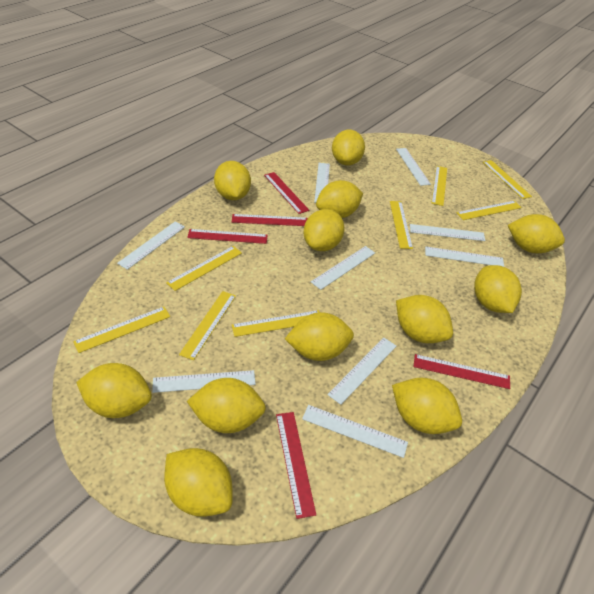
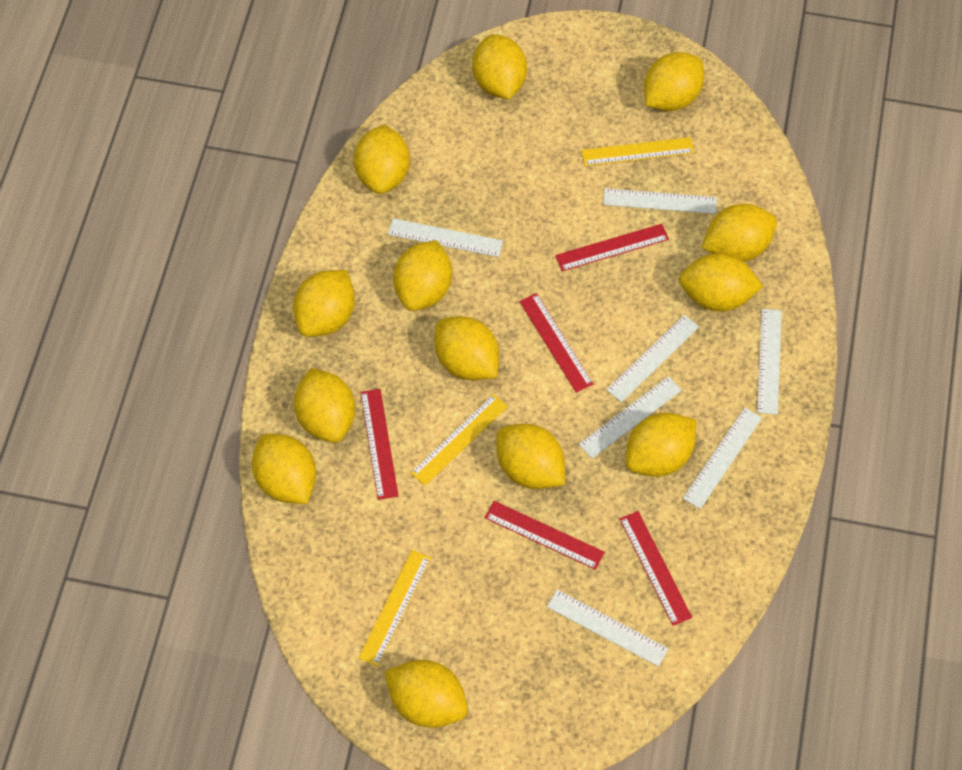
white ruler: [117,222,185,270] [152,370,256,393] [302,405,408,458] [311,246,375,290] [314,163,330,203] [327,338,396,405] [396,148,431,186] [410,224,485,241] [425,246,504,267] = 9 -> [388,218,503,257] [547,589,669,667] [579,376,682,458] [603,188,717,214] [606,315,699,402] [683,408,762,509] [757,309,782,415] = 7
yellow lemon: [76,363,152,418] [164,448,233,517] [187,378,266,433] [214,161,251,200] [285,312,354,361] [304,209,344,251] [316,180,363,218] [332,130,365,165] [392,377,462,434] [396,295,453,343] [474,265,522,313] [508,214,565,253] = 12 -> [252,434,316,504] [293,270,355,337] [294,368,355,443] [354,125,410,194] [384,660,468,728] [393,240,452,311] [435,316,499,380] [472,34,527,99] [497,424,565,489] [626,413,696,477] [644,52,704,111] [679,253,763,311] [701,204,777,262] = 13
yellow ruler: [73,307,170,353] [166,246,242,291] [179,291,236,360] [232,310,319,337] [390,201,413,249] [431,166,447,206] [457,201,522,220] [483,160,532,199] = 8 -> [359,550,431,667] [410,394,508,486] [581,137,694,166] = 3

